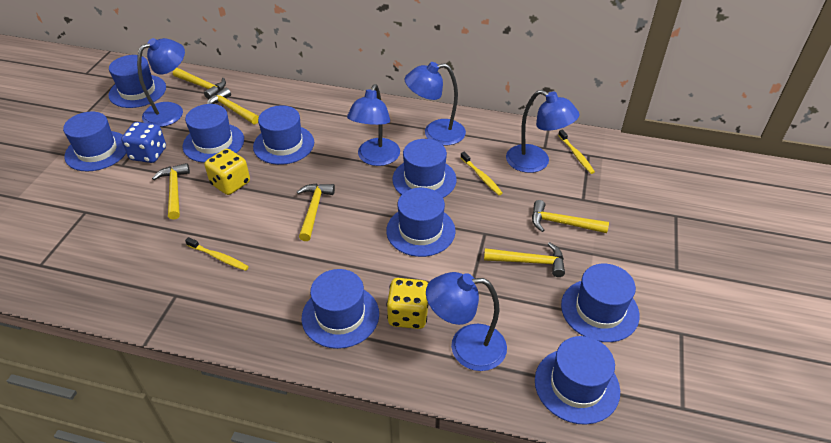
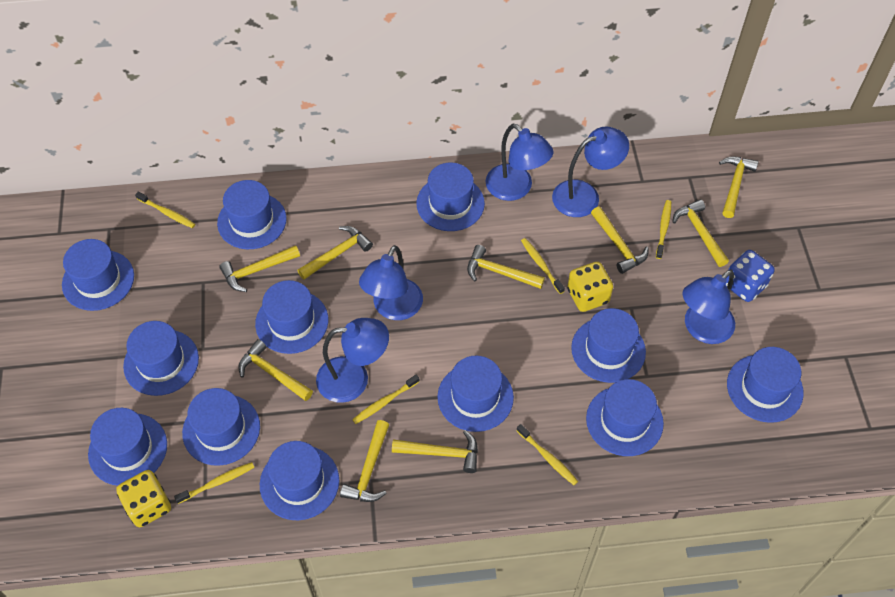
blue hat: [63,112,126,171] [108,55,166,108] [183,104,244,163] [253,105,314,165] [302,269,379,349] [386,188,456,257] [392,139,457,198] [535,336,620,425] [561,264,640,342] = 9 -> [62,239,134,311] [88,408,167,486] [123,321,199,396] [182,388,260,466] [217,180,287,249] [255,280,328,354] [260,441,339,520] [416,162,485,231] [437,355,514,432] [571,308,646,383] [586,379,664,456] [727,347,804,423] = 12
yellow hammer: [152,163,190,220] [173,68,226,99] [207,88,259,125] [297,184,335,241] [484,242,565,277] [532,200,609,233] = 6 -> [219,245,300,292] [238,339,313,401] [297,226,373,280] [340,420,389,502] [392,430,478,473] [467,245,545,289] [591,207,649,274] [673,199,729,267] [719,156,759,218] = 9
yellow toothbrush: [185,237,249,271] [460,152,503,195] [558,130,595,174] = 3 -> [135,192,195,228] [174,462,254,504] [352,375,420,424] [516,424,578,485] [521,238,565,294] [656,200,671,259] = 6

